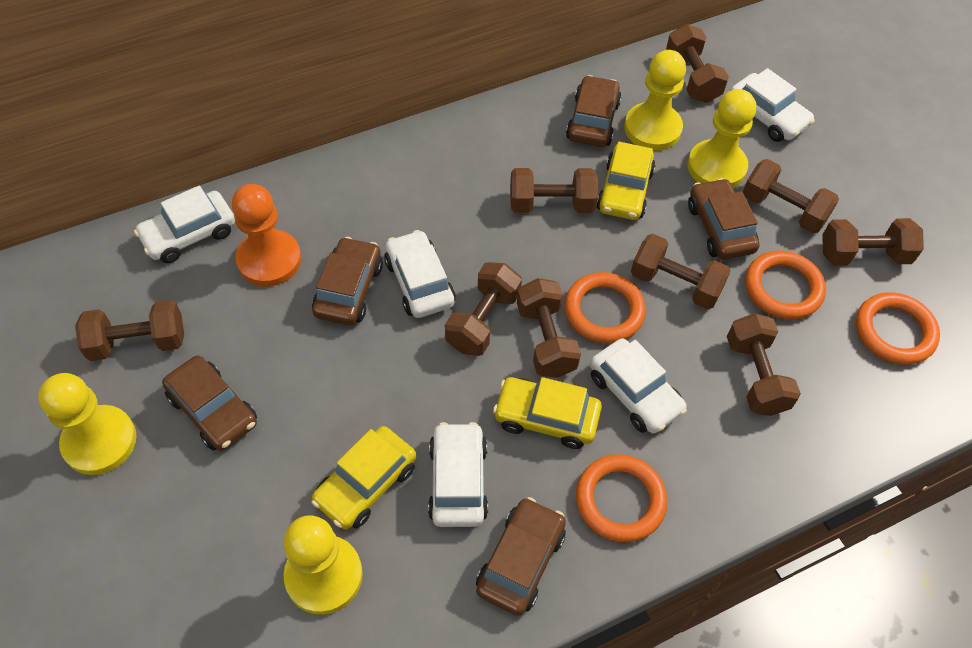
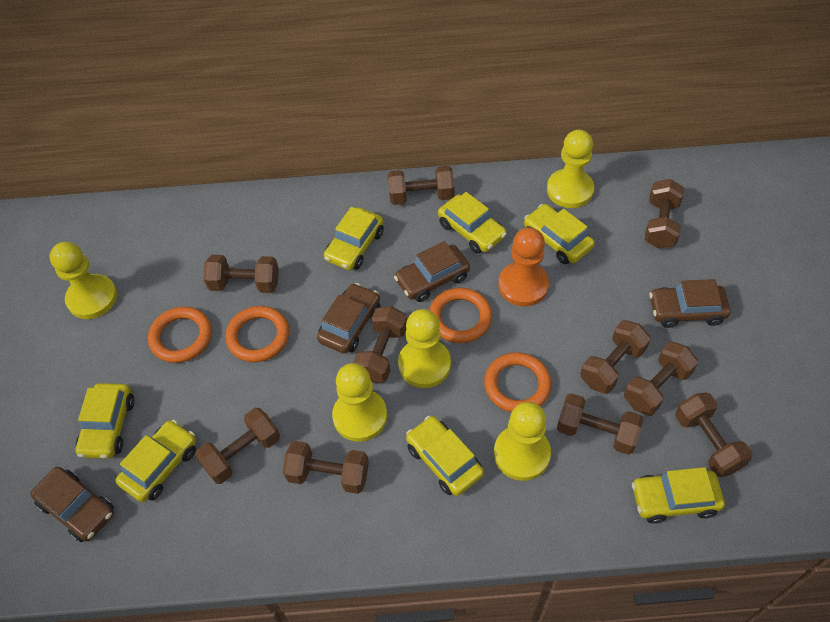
brown car: [162,356,257,451] [312,237,383,325] [476,497,566,616] [566,75,621,147] [688,178,760,259] = 5 -> [30,467,114,542] [317,283,380,354] [394,241,470,302] [649,279,730,328] = 4
brown dumbbell: [75,300,184,361] [445,262,522,356] [510,168,598,213] [517,278,581,378] [631,234,731,309] [666,24,729,103] [727,313,801,416] [743,159,839,233] [822,218,924,266] = 9 -> [195,408,280,484] [203,255,279,293] [283,441,369,494] [353,306,407,383] [388,166,455,205] [557,393,643,455] [580,320,651,394] [624,342,698,416] [645,179,684,249] [675,392,753,477] = 10
white car: [134,186,235,263] [384,230,456,318] [428,422,488,527] [590,338,687,434] [730,68,815,142] = 5 -> none = 0
yellow car: [311,426,416,530] [493,377,602,449] [597,142,655,220] = 3 -> [75,383,134,459] [115,420,196,502] [324,207,384,270] [406,416,484,496] [438,192,507,254] [524,204,595,264] [632,467,725,524] = 7
yellow pawn: [38,373,137,475] [284,515,363,615] [624,50,686,151] [688,89,756,188] = 4 -> [50,242,117,319] [332,363,387,442] [398,309,451,388] [494,402,551,481] [547,130,594,208] = 5

